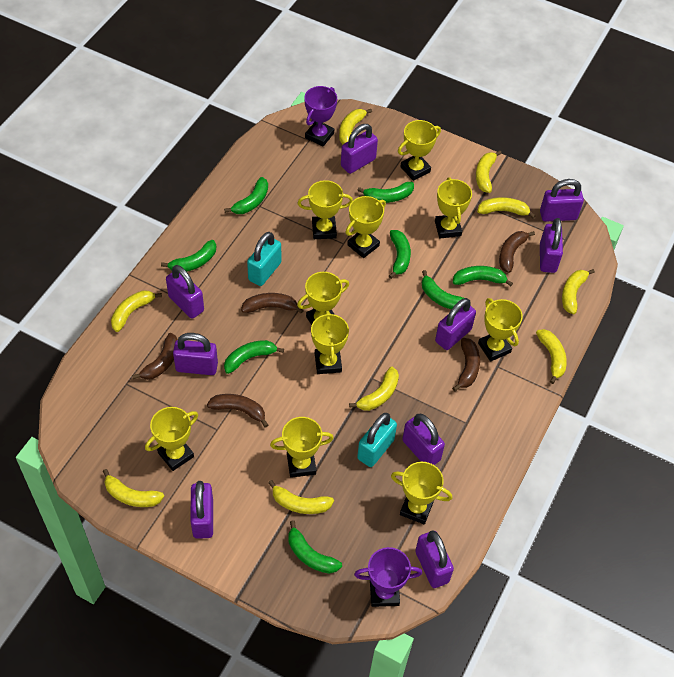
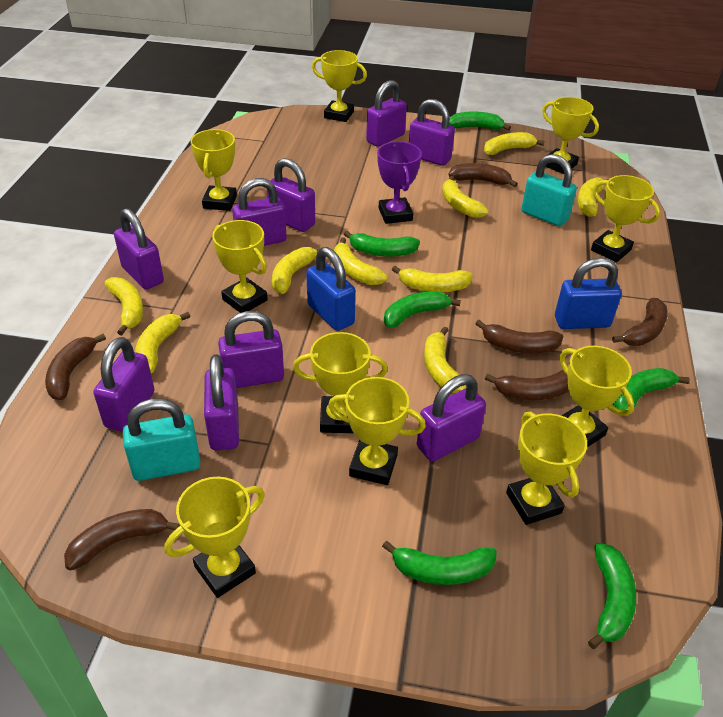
blue padlock: none = 0 -> [306,247,356,331] [555,257,622,329] = 2
brown banana: [132,333,178,380] [207,394,268,428] [241,293,304,314] [452,338,480,392] [499,231,535,273] = 5 -> [45,334,106,400] [64,509,180,570] [449,163,518,187] [475,320,564,353] [485,370,569,400] [612,298,668,346] = 6
green banana: [161,240,216,272] [224,177,268,214] [224,340,284,374] [288,520,342,574] [357,182,414,203] [389,230,411,279] [422,270,464,309] [453,266,513,286] = 8 -> [344,231,420,257] [382,541,497,585] [384,291,461,328] [449,111,511,131] [588,543,636,649] [613,368,690,410] = 6
purple trophy: [304,86,337,146] [354,547,422,607] = 2 -> [377,141,422,224] = 1

